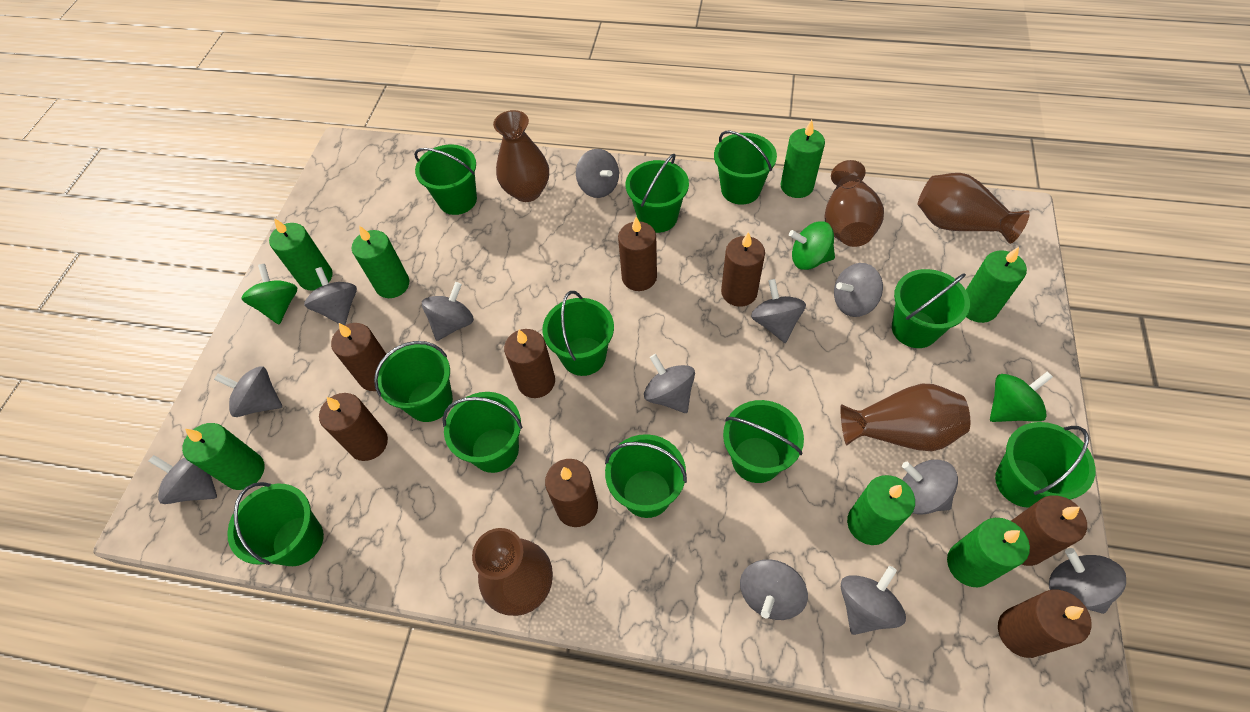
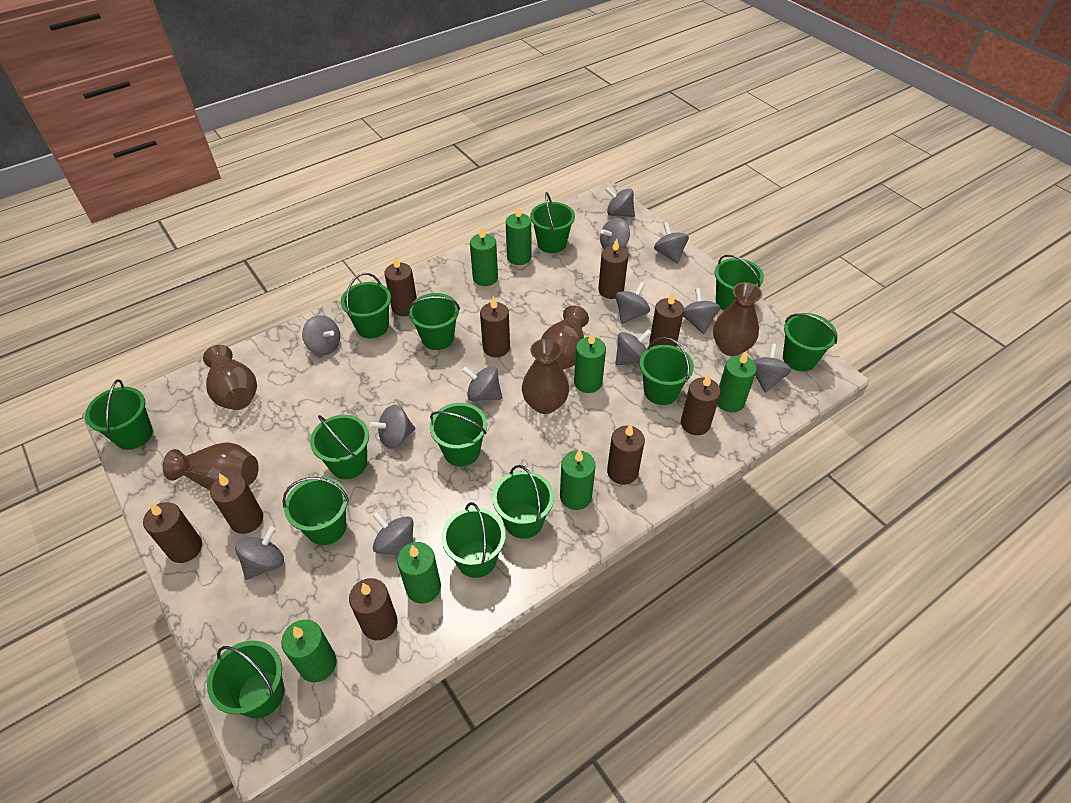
brown candle: [319,393,388,461] [331,323,386,391] [504,329,555,398] [545,459,598,527] [618,217,657,291] [721,232,765,307] [998,590,1092,658] [1011,495,1087,566] = 8 -> [143,502,202,563] [210,473,263,534] [349,578,398,640] [385,256,417,316] [480,296,510,357] [598,238,628,299] [607,424,645,485] [649,292,684,347] [681,374,721,435] = 9
green bucket: [227,482,324,566] [374,341,453,422] [414,145,477,215] [442,392,522,473] [542,291,614,376] [605,434,687,518] [626,153,689,233] [714,131,777,205] [723,400,804,483] [892,269,970,348] [995,422,1095,508] = 11 -> [85,379,153,450] [207,641,284,718] [282,477,349,545] [310,415,369,479] [341,273,391,338] [408,293,460,350] [430,403,487,467] [441,502,506,578] [492,465,554,539] [530,192,575,253] [640,337,694,405] [715,255,764,311] [783,313,838,371] = 13
green spinning top: [241,264,297,324] [789,221,835,270] [990,371,1053,422] = 3 -> none = 0

